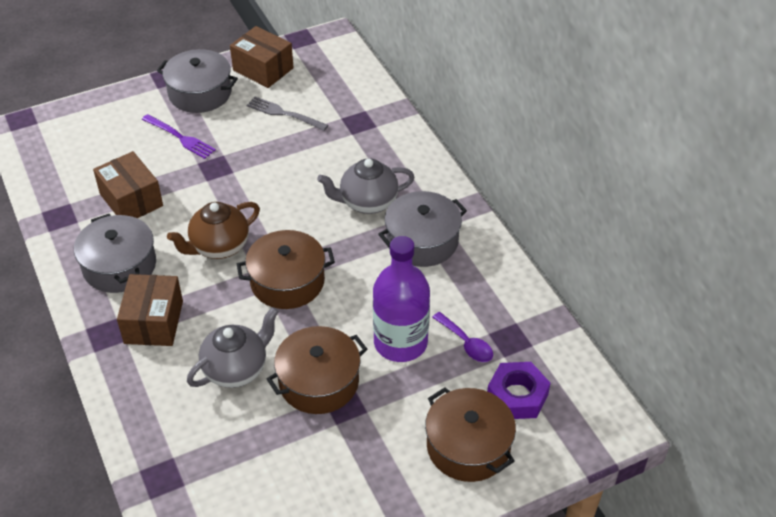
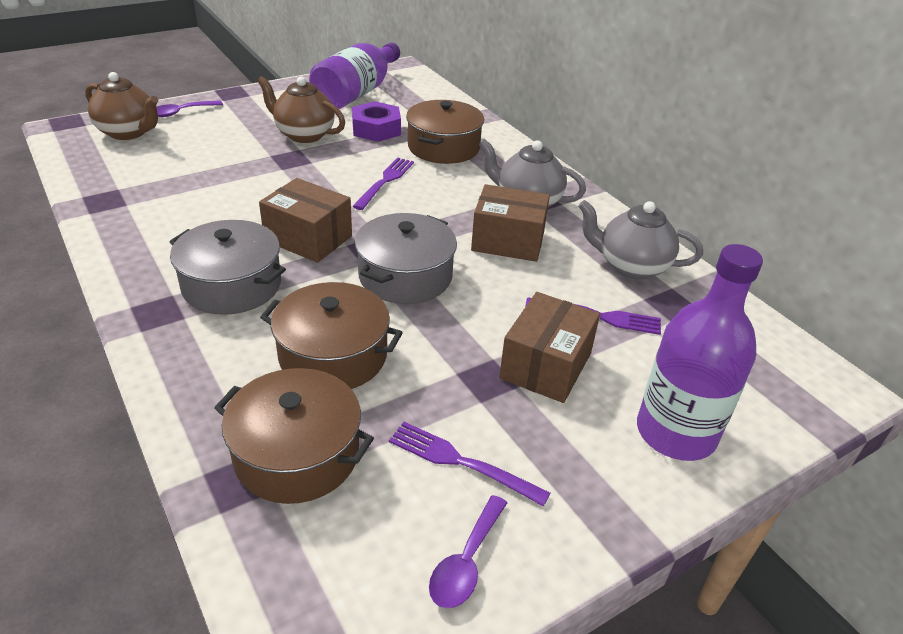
brown teapot: [167,202,260,259] = 1 -> [85,72,158,140] [257,76,345,143] = 2
grey fork: [247,97,328,131] = 1 -> none = 0
grey pot: [74,214,156,293] [157,49,238,113] [378,191,467,267] = 3 -> [170,220,286,315] [355,213,457,304] = 2
purple bottle: [373,236,430,362] = 1 -> [309,42,400,109] [637,244,763,461] = 2
purple fork: [142,114,216,159] = 1 -> [352,158,414,210] [389,422,550,506] [526,297,661,335] = 3
purple spoon: [432,312,493,362] = 1 -> [156,100,223,117] [429,495,507,608] = 2

